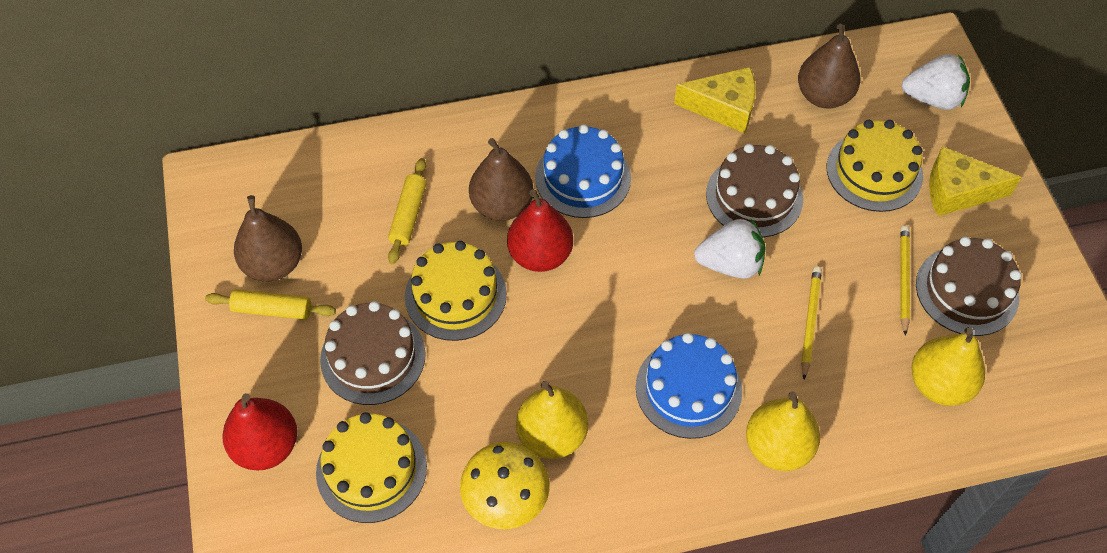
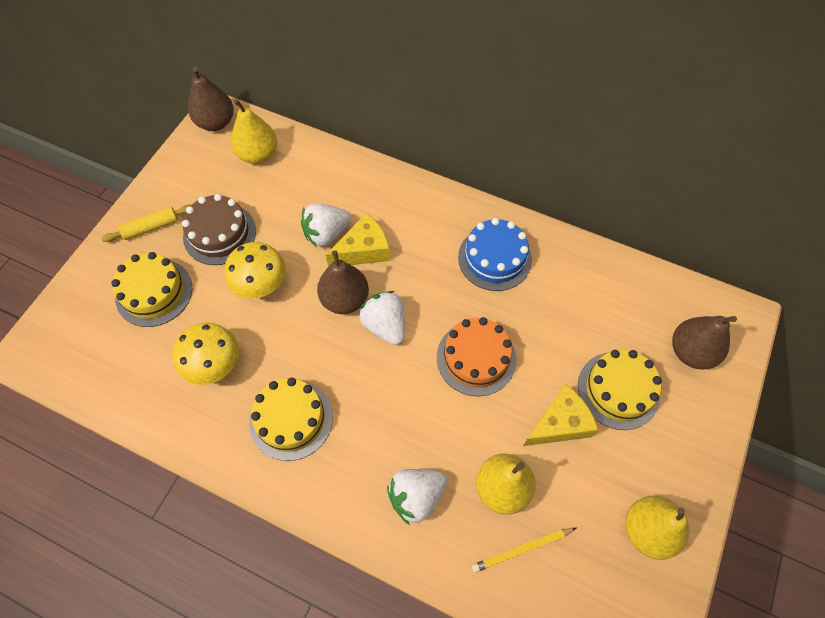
blue cake: [535,124,631,218] [636,333,742,439] = 2 -> [458,218,532,291] = 1
brown cake: [320,301,426,405] [706,144,803,237] [916,236,1021,336] = 3 -> [182,194,256,265] = 1
orange cake: none = 0 -> [437,317,516,396] = 1
red pear: [222,393,297,471] [507,189,573,272] = 2 -> none = 0
white strawberry: [694,219,766,279] [902,54,970,110] = 2 -> [301,203,351,247] [359,291,405,345] [387,469,447,525] = 3
yellow mushroom: [460,442,550,529] = 1 -> [173,323,239,385] [224,242,286,298] = 2
yellow pencil: [801,266,822,379] [900,225,910,336] = 2 -> [472,528,576,573] = 1
yellow rolling pin: [205,289,336,320] [388,158,426,264] = 2 -> [101,205,191,242] = 1

